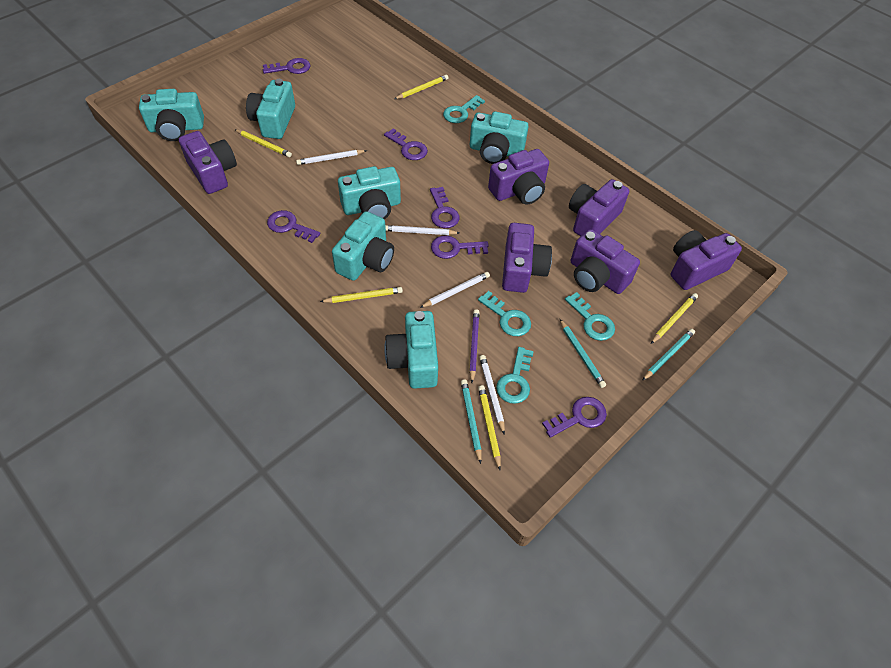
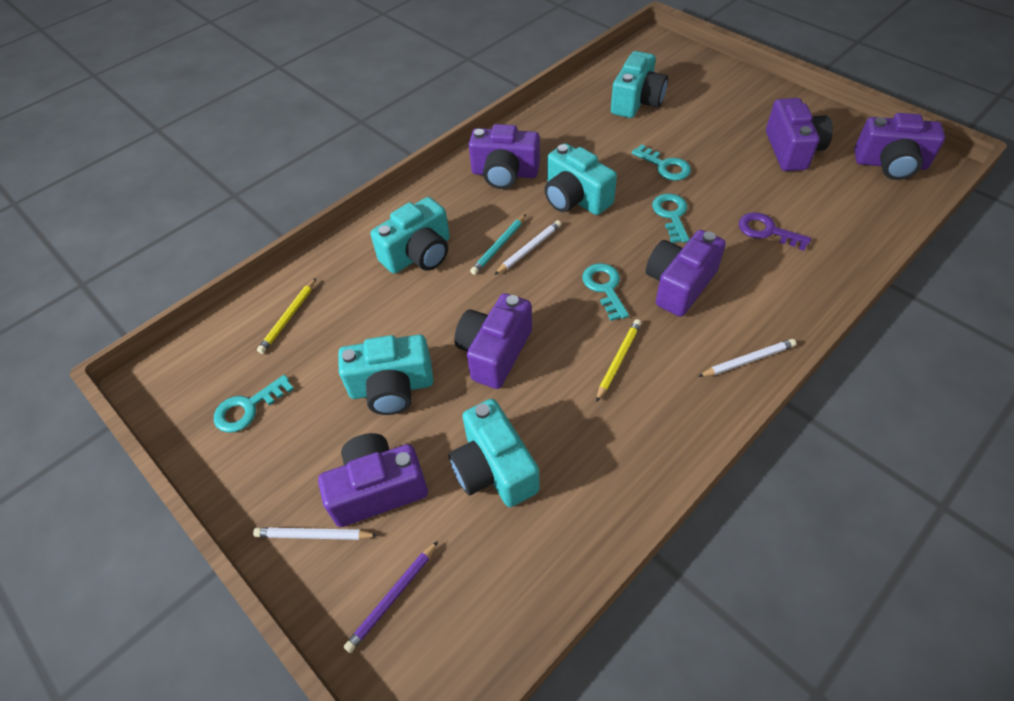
purple key: [263,58,310,74] [267,210,320,243] [384,128,428,160] [430,187,460,228] [431,235,489,259] [542,397,607,438] = 6 -> [739,212,811,251] = 1
turquoise camera: [139,89,204,141] [246,79,295,139] [332,211,394,281] [338,166,401,219] [384,311,438,389] [470,112,529,164] = 6 -> [338,335,434,415] [370,197,450,274] [448,399,540,507] [544,143,617,215] [611,51,668,118] = 5
turquoise pencil: [461,379,482,464] [560,319,606,388] [642,329,695,381] = 3 -> [470,214,526,275] = 1
white pencil: [296,150,367,165] [385,225,459,235] [420,272,490,308] [479,355,505,435] = 4 -> [253,527,378,540] [494,220,561,275] [698,339,797,377] = 3
yellow pencil: [234,129,292,157] [320,287,403,303] [394,75,448,99] [478,385,501,470] [651,293,698,344] = 5 -> [257,278,316,354] [596,319,641,402] = 2

